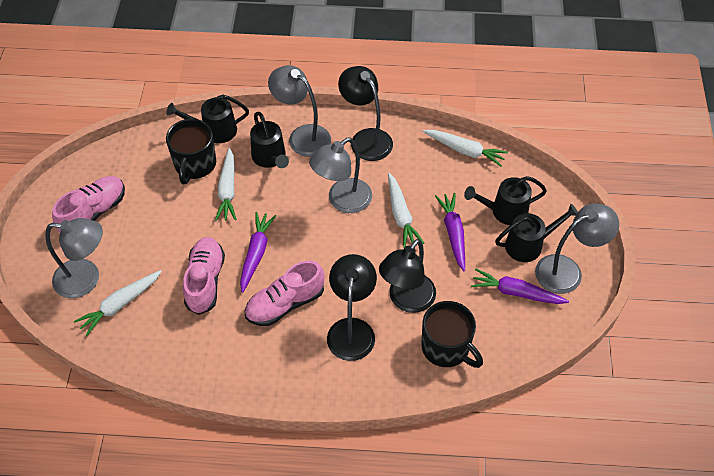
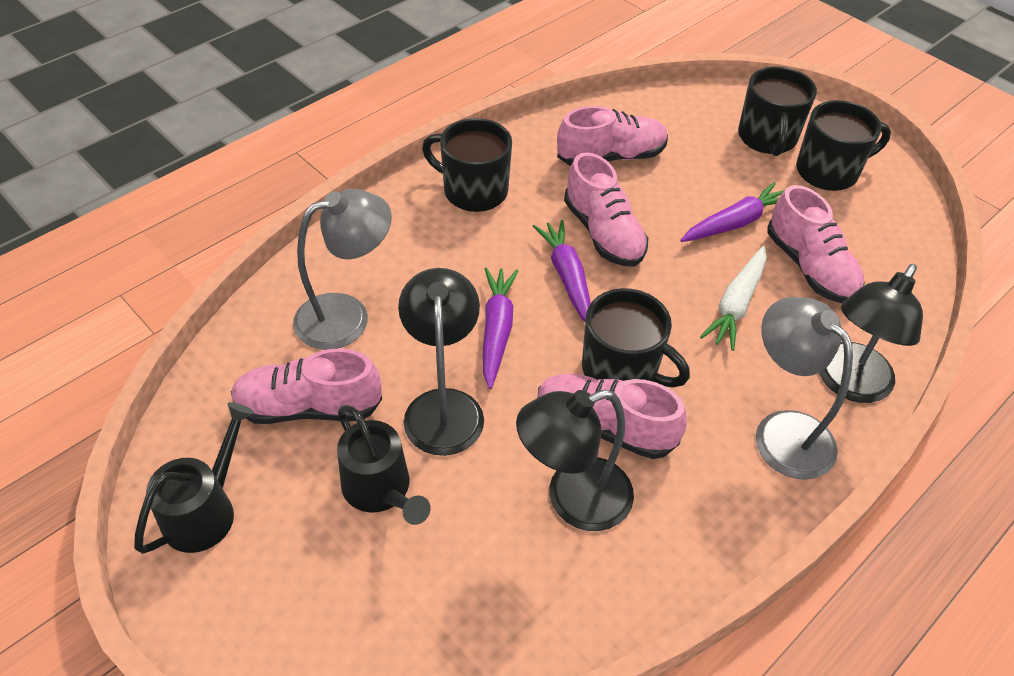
black mug: [166,119,216,184] [422,301,483,368] = 2 -> [422,118,512,212] [582,288,690,388] [738,67,817,156] [796,100,891,191] = 4
black watering can: [166,95,249,143] [250,112,289,168] [464,176,547,225] [495,204,578,262] = 4 -> [134,402,254,554] [337,405,430,525] = 2
grey lamp: [45,218,103,298] [268,65,331,157] [309,138,372,213] [535,204,619,294] = 4 -> [293,189,392,350] [756,297,853,480] = 2
pink shoe: [52,176,125,233] [183,237,225,315] [245,261,325,326] = 3 -> [231,348,382,424] [538,374,687,459] [557,106,668,166] [564,152,648,266] [768,185,865,303] = 5
white carrot: [74,270,162,336] [215,148,236,221] [388,173,424,248] [423,130,508,167] = 4 -> [700,246,767,351] = 1

